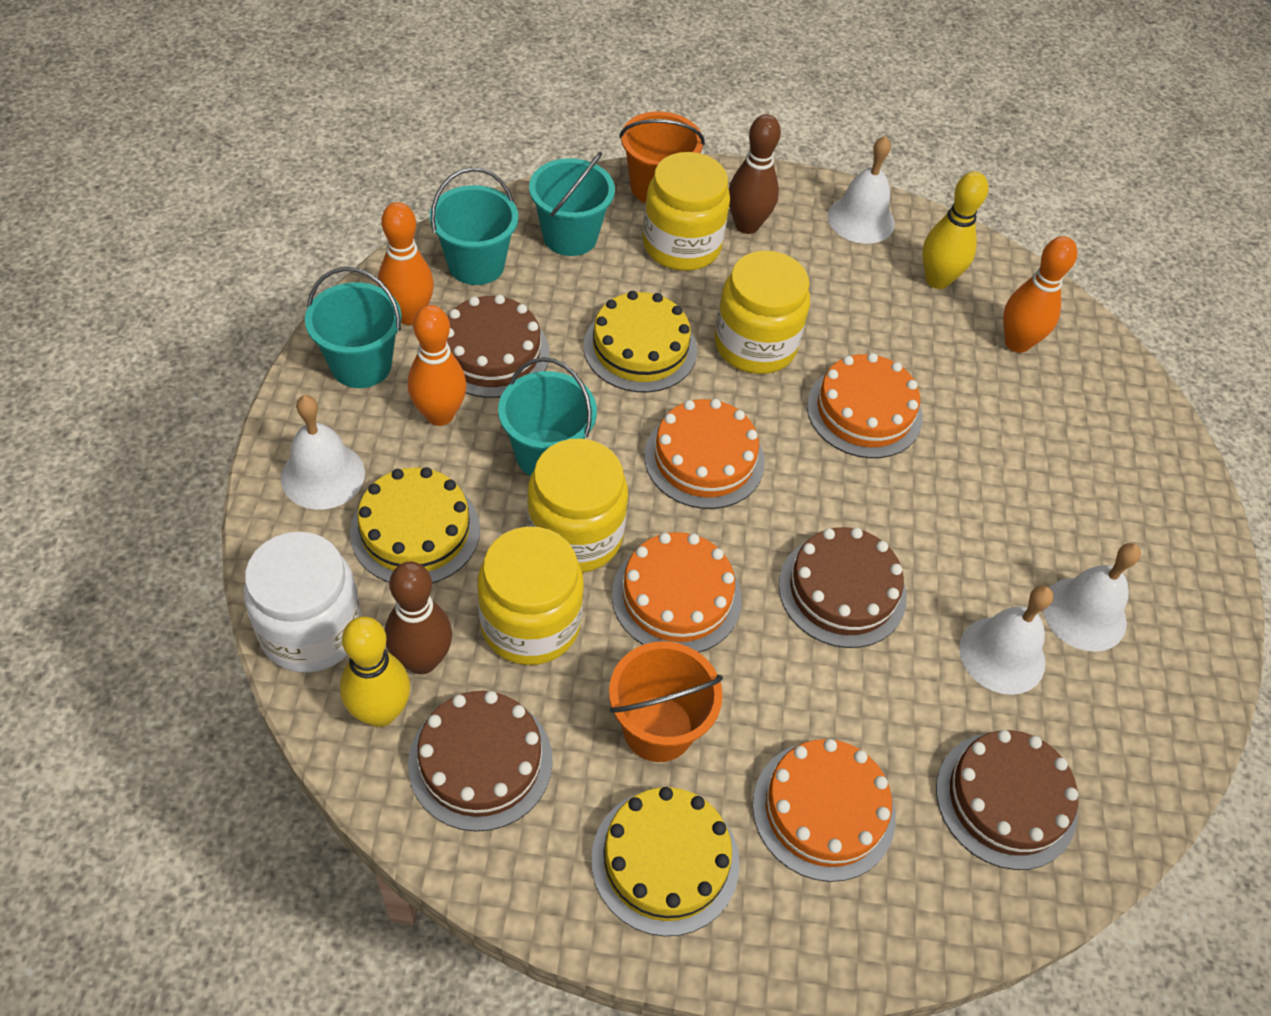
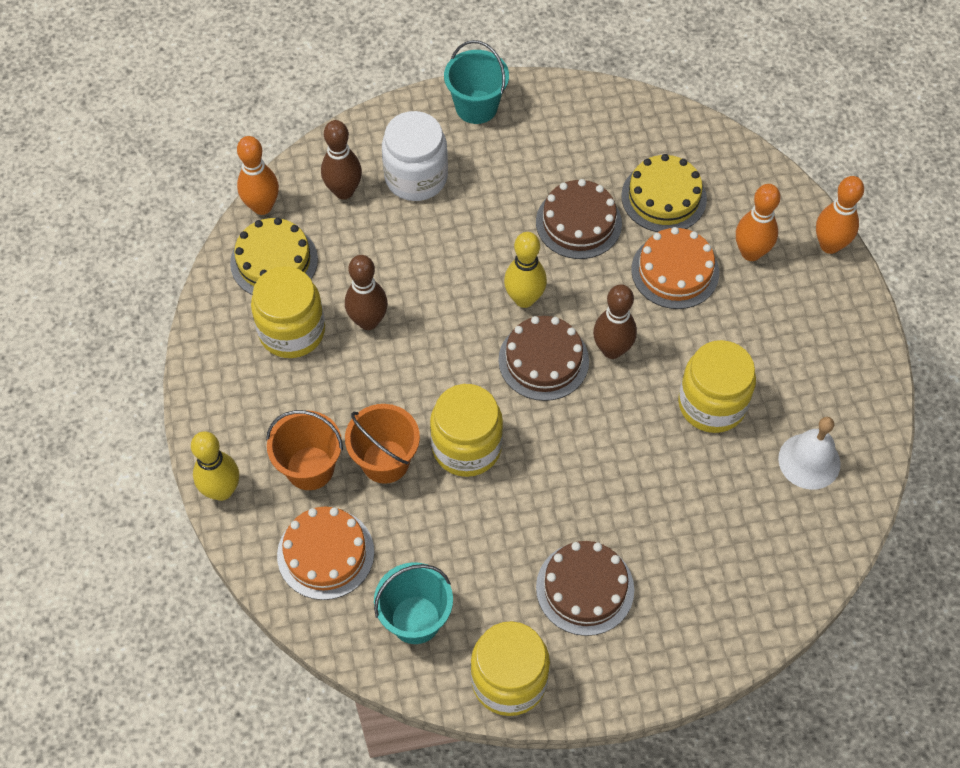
brown bowling pin: [385,561,452,674] [729,114,781,234] = 2 -> [321,120,362,199] [345,255,388,330] [593,285,637,359] = 3
brown cake: [408,691,553,831] [447,295,550,398] [779,527,907,648] [936,730,1078,870] = 4 -> [498,316,589,401] [536,179,622,259] [536,541,634,636] = 3
orange cake: [612,532,742,652] [644,399,765,509] [753,739,896,882] [807,353,922,458] = 4 -> [277,507,374,600] [631,227,719,309] = 2
turquoise bucket: [305,267,402,388] [430,167,518,285] [498,357,597,476] [529,152,615,256] = 4 -> [374,562,453,644] [444,40,509,124] = 2
white bell: [281,395,365,510] [828,136,895,244] [959,585,1053,695] [1043,543,1141,652] = 4 -> [778,417,841,490] = 1
yellow cake: [350,467,480,583] [584,291,697,392] [591,787,740,936] = 3 -> [230,217,318,295] [621,154,707,232] = 2

